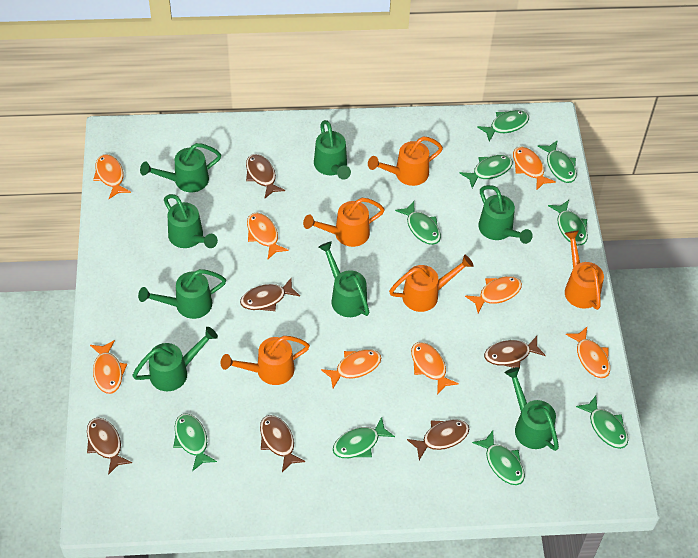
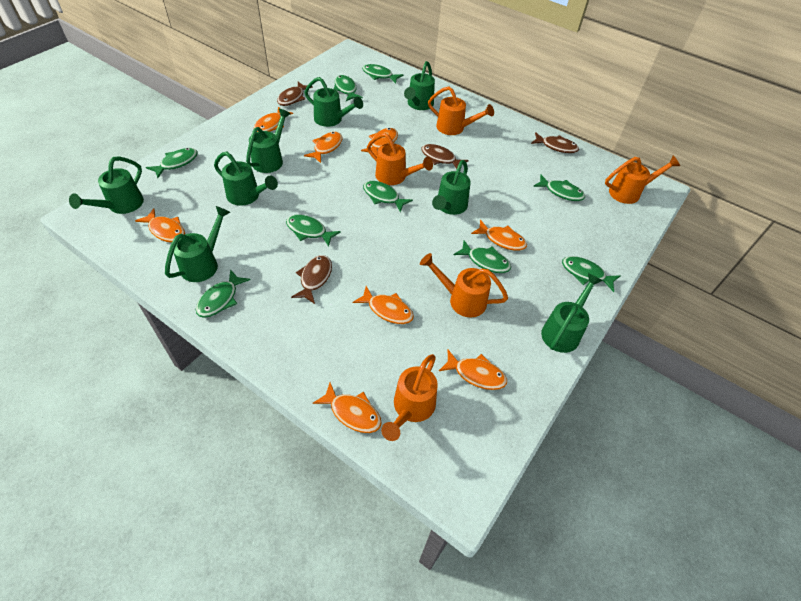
brown fish: [87,418,132,475] [240,277,300,311] [246,154,285,198] [260,415,306,472] [407,419,469,460] [484,336,546,368] = 6 -> [277,82,313,106] [291,255,332,304] [421,144,469,169] [531,132,579,153] = 4

